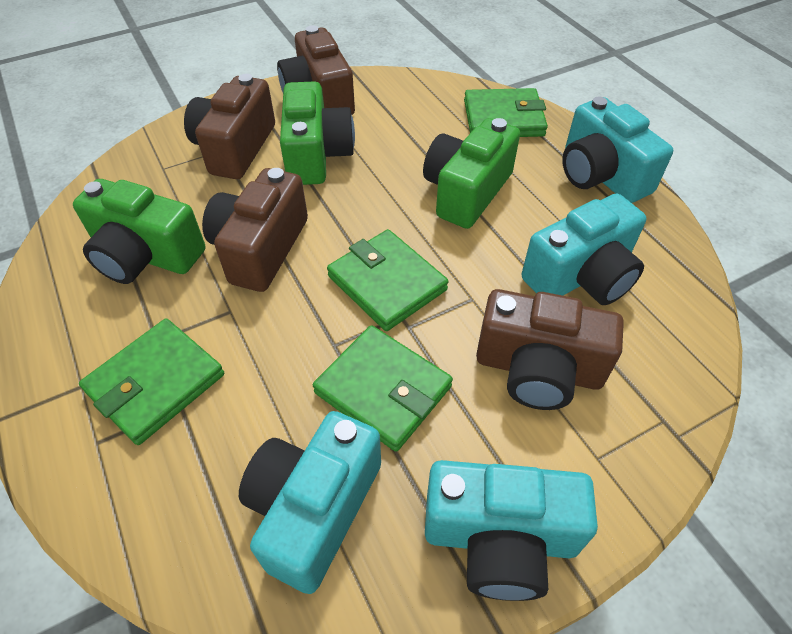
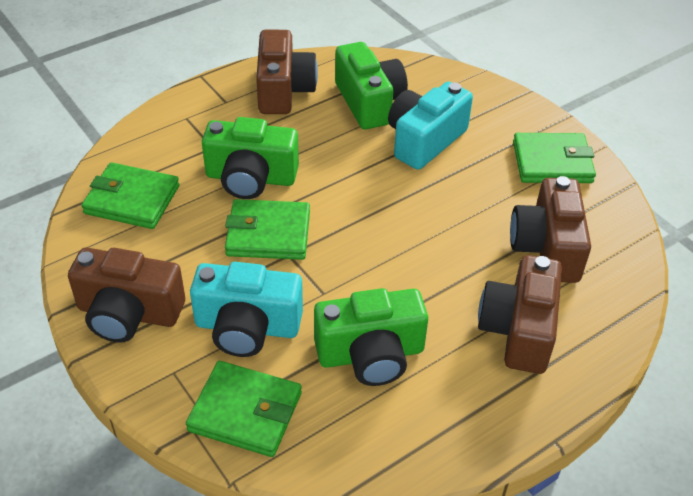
turquoise camera: [239,411,381,594] [425,460,598,601] [522,194,646,305] [562,97,673,203] = 4 -> [190,262,303,357] [388,82,473,170] = 2

